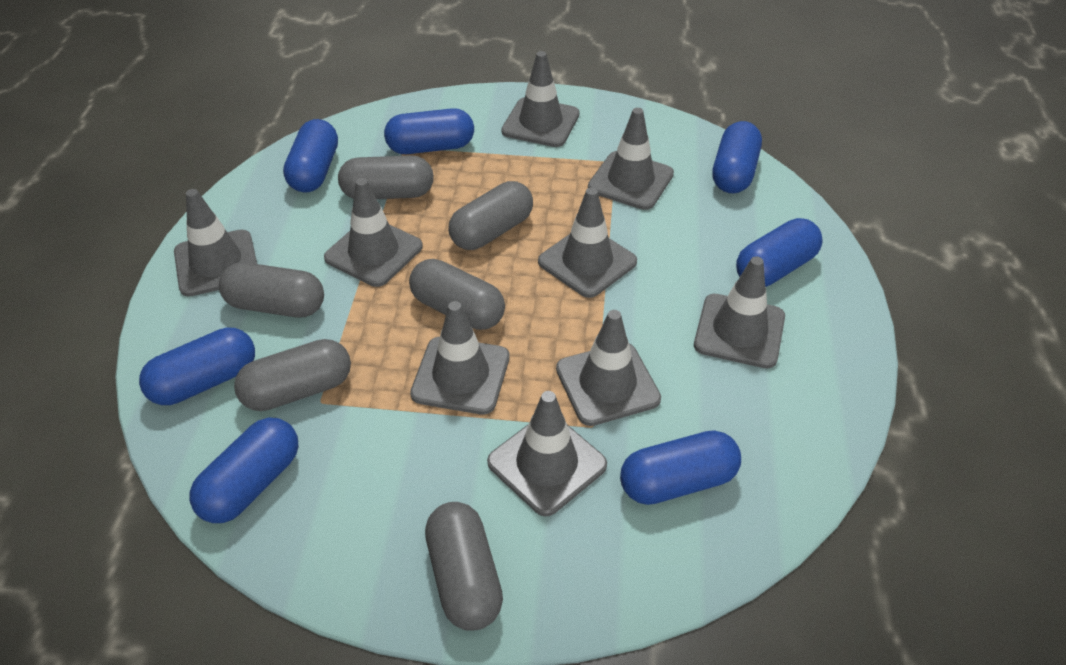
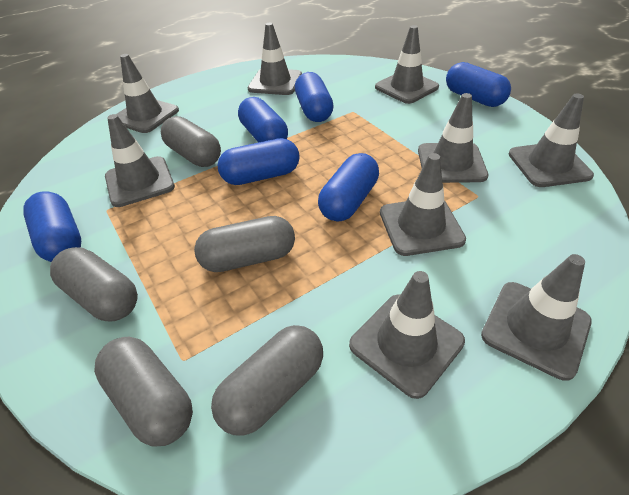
blue capsule: [139,327,255,405] [190,417,298,523] [283,119,338,193] [384,108,474,154] [620,430,741,505] [712,121,762,193] [736,218,823,287] = 7 -> [23,191,81,262] [218,138,300,185] [238,97,288,143] [295,72,334,122] [318,153,379,222] [446,62,511,107] = 6
grey capsule: [219,262,324,317] [234,339,351,411] [338,155,434,199] [409,259,505,330] [425,502,503,631] [448,181,533,250] = 6 -> [50,247,138,321] [94,337,193,447] [161,116,221,167] [194,216,295,272] [211,325,323,436] = 5

